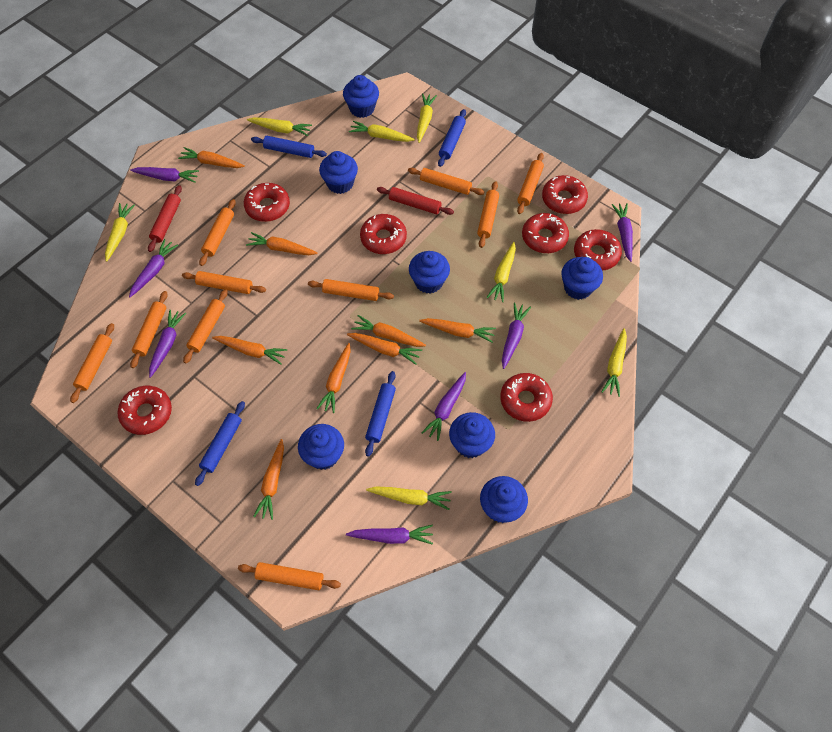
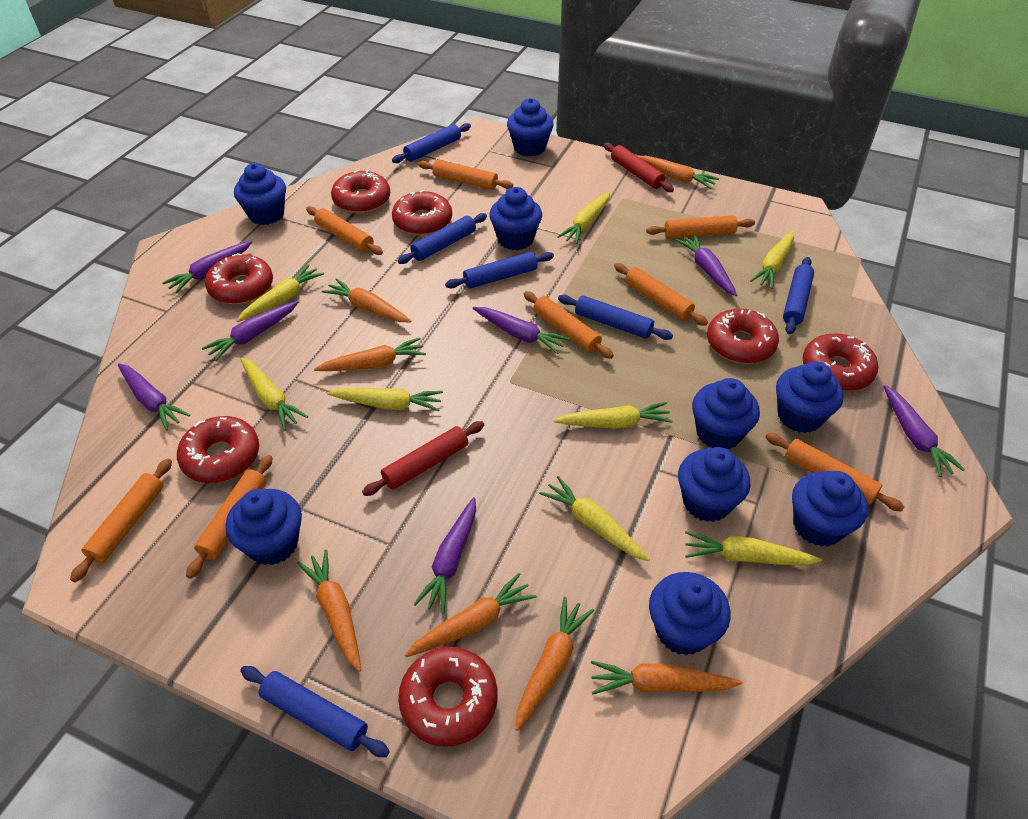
blue cupcake: [298,424,344,470] [319,151,358,194] [343,75,379,118] [409,251,450,293] [449,412,495,458] [480,476,528,523] [561,257,603,300] = 7 -> [226,489,302,565] [234,163,286,225] [489,187,542,250] [507,98,554,157] [649,572,731,655] [678,447,750,522] [692,378,760,449] [776,361,843,433] [792,471,868,547] = 9
blue rolling pin: [195,401,245,486] [251,136,327,158] [365,371,396,457] [438,109,466,167] = 4 -> [240,666,390,757] [392,123,471,163] [398,213,487,264] [445,252,554,289] [558,295,673,340] [783,257,814,335] = 6
orange carrot: [178,147,245,168] [212,336,287,365] [246,232,317,255] [253,439,284,520] [316,343,351,413] [347,333,422,365] [351,315,426,347] [419,318,496,343] = 8 -> [297,550,361,672] [314,337,426,371] [322,278,412,322] [405,573,537,657] [515,597,594,731] [591,661,742,695] [638,156,719,189] = 7
orange rolling pin: [70,323,114,403] [130,291,168,368] [182,271,266,294] [183,289,228,364] [199,199,236,266] [238,562,341,590] [308,279,394,301] [408,168,484,195] [477,181,499,248] [517,153,544,214] = 10 -> [70,459,172,582] [186,455,273,579] [306,206,383,255] [418,160,513,190] [524,291,614,359] [614,263,708,326] [646,215,755,238] [766,433,904,512] = 8
yellow carrot: [105,203,135,262] [247,117,312,136] [349,121,415,142] [366,487,452,510] [417,93,437,143] [486,242,516,302] [602,328,627,397] = 7 -> [236,264,324,322] [240,357,308,430] [327,388,443,411] [539,476,650,561] [553,402,673,429] [557,192,610,244] [685,531,822,565] [750,231,794,289] = 8

